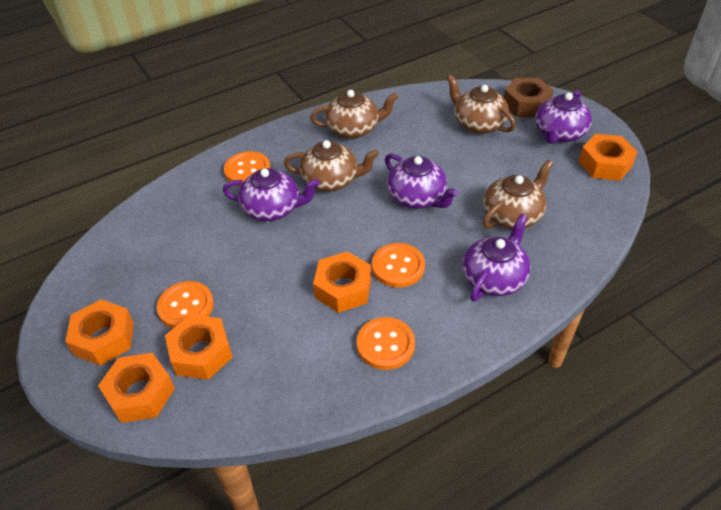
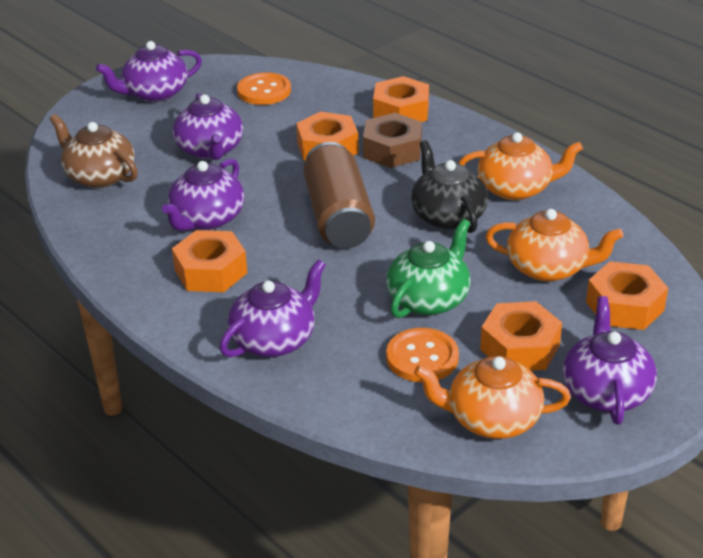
black teapot: none = 0 -> [411,140,488,233] = 1
brown can: none = 0 -> [303,142,375,248] = 1
brown teapot: [284,140,379,192] [310,90,398,139] [447,75,516,134] [483,160,553,229] = 4 -> [50,114,138,188] = 1
green teapot: none = 0 -> [387,219,470,318] = 1
orange button: [157,281,214,328] [224,151,271,186] [357,317,415,370] [372,243,425,287] = 4 -> [237,72,291,105] [386,328,459,383] = 2
orange teapot: none = 0 -> [414,356,571,439] [458,132,583,200] [486,209,624,282] = 3
purple teapot: [223,168,320,221] [385,153,458,209] [462,213,531,302] [535,90,592,144] = 4 -> [96,41,202,102] [162,158,244,231] [173,93,243,160] [219,260,326,357] [563,296,657,424] = 5

